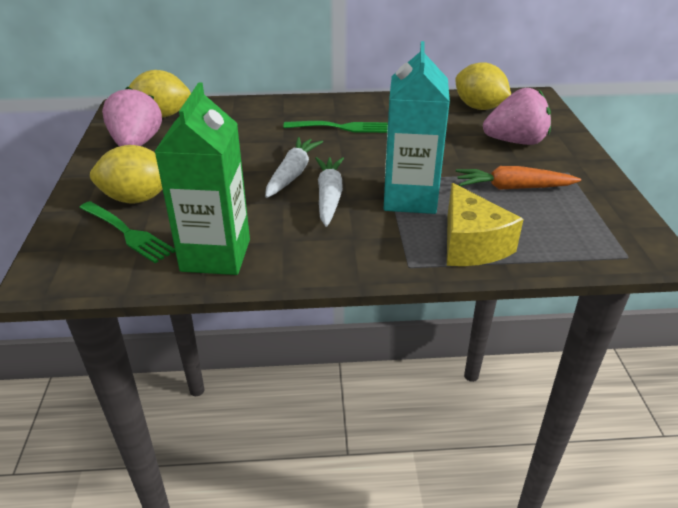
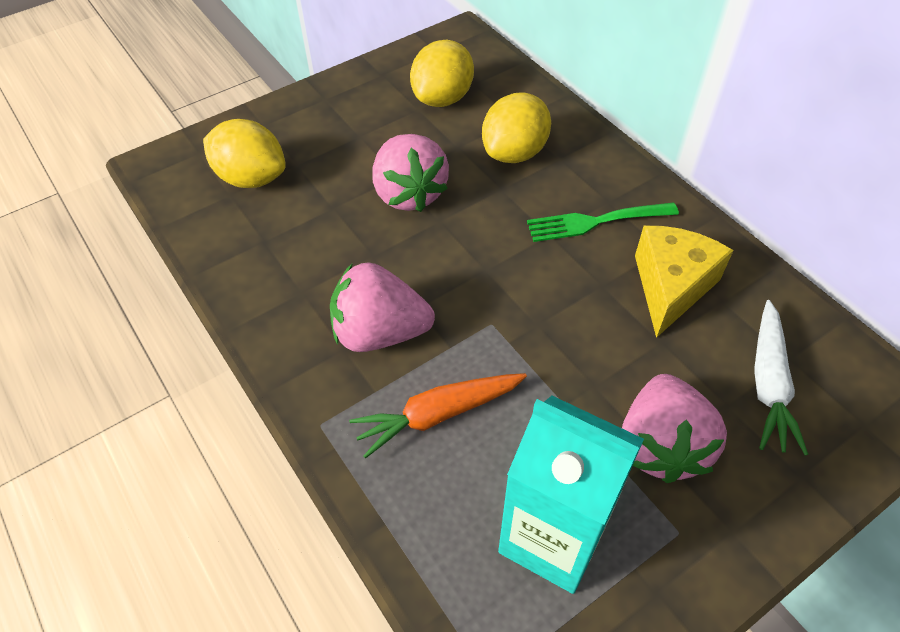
green carton: [154,82,250,275] = 1 -> none = 0
green fork: [79,201,175,263] [283,121,388,133] = 2 -> [527,202,679,242] = 1
pink strawberry: [102,86,162,147] [483,88,551,145] = 2 -> [330,262,435,352] [372,134,449,212] [622,374,727,483] = 3
white carrot: [265,137,323,198] [315,157,344,227] = 2 -> [754,300,808,456] = 1

